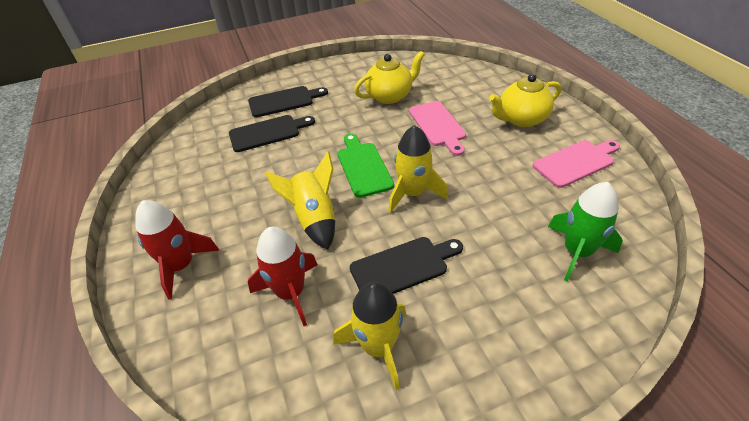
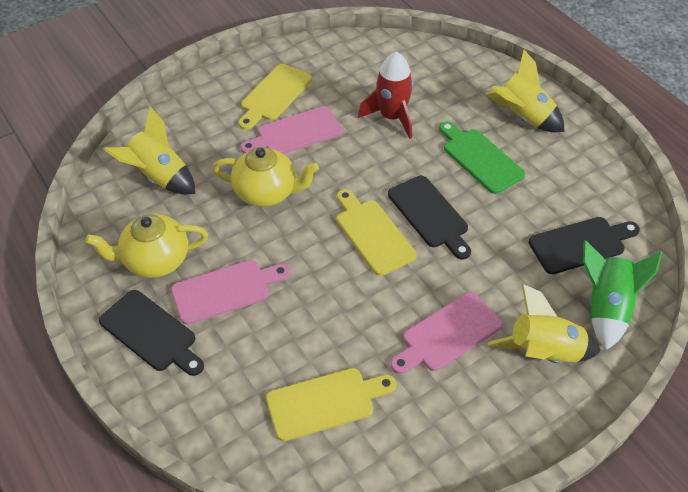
pink cutting board: [409,101,466,156] [532,140,620,188] = 2 -> [171,260,290,325] [240,106,342,154] [391,292,503,374] = 3
red rocket: [135,200,219,300] [248,226,318,326] = 2 -> [358,52,413,139] = 1
yellow cutting board: none = 0 -> [239,64,312,130] [266,368,396,441] [337,189,417,276] = 3

